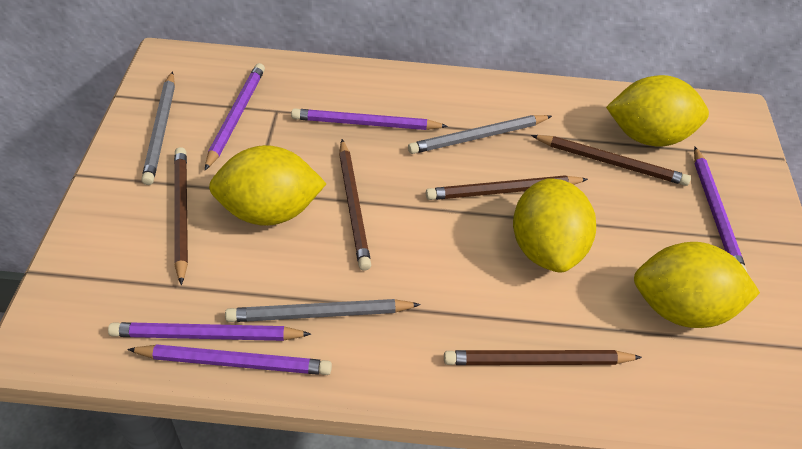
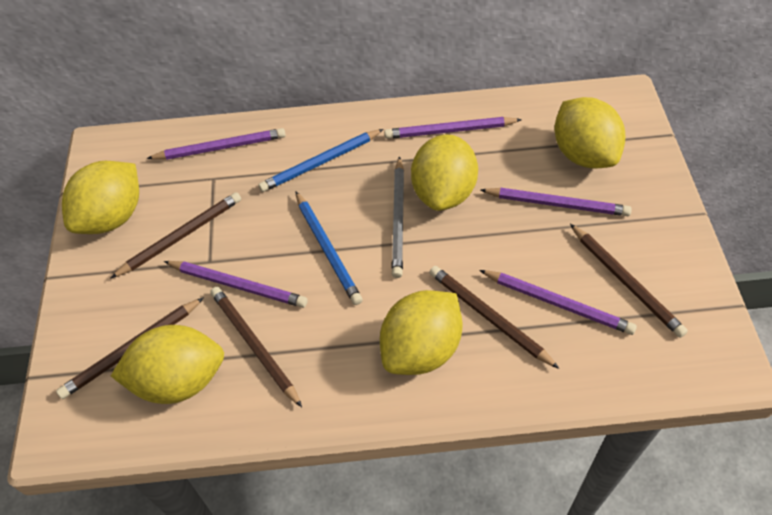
blue pencil: none = 0 -> [258,129,384,192] [295,191,363,305] = 2
grey pencil: [141,71,175,185] [225,299,421,322] [408,115,552,154] = 3 -> [391,156,404,278] = 1
yellow lemon: [209,145,327,226] [513,179,596,273] [606,75,709,147] [634,242,760,328] = 4 -> [62,161,139,234] [111,325,224,404] [380,290,462,375] [411,135,478,211] [554,97,625,168] = 5

